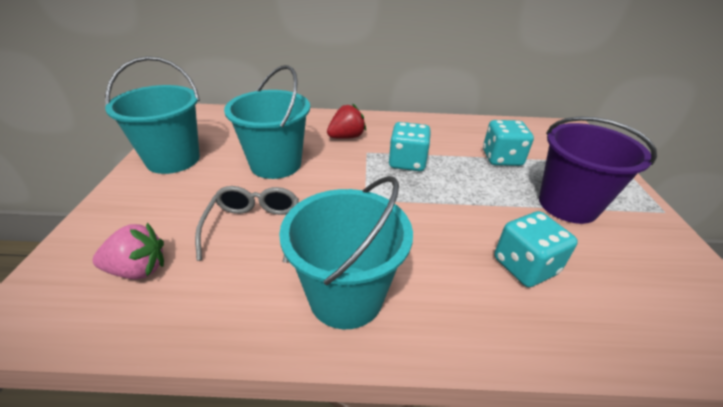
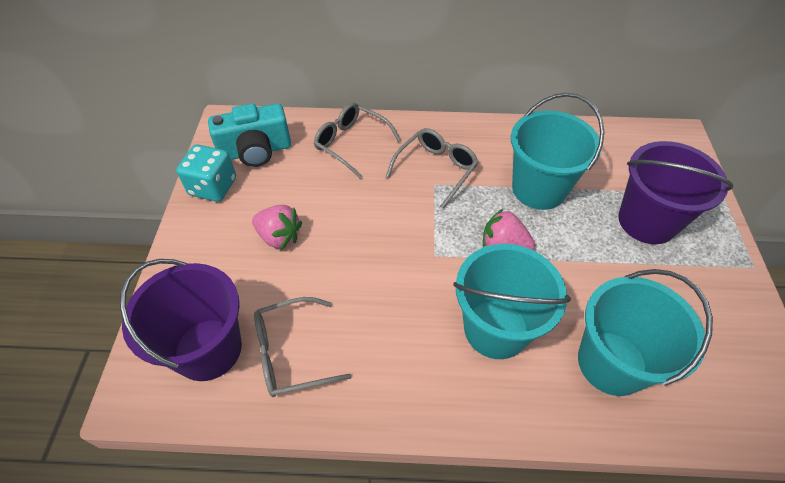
grey glasses: [195,186,299,263] = 1 -> [254,297,352,397] [314,103,401,179] [386,128,478,209] = 3
pink strawberry: [93,223,164,280] = 1 -> [252,205,302,250] [483,209,535,250] = 2
purple bucket: [539,116,657,224] = 1 -> [120,259,242,381] [618,141,733,244] = 2
red strawberry: [327,104,366,139] = 1 -> none = 0
turquoise camera: none = 0 -> [208,104,291,167] = 1
turquoise dice: [389,122,431,171] [483,120,534,166] [494,211,578,287] = 3 -> [176,144,236,202] = 1

